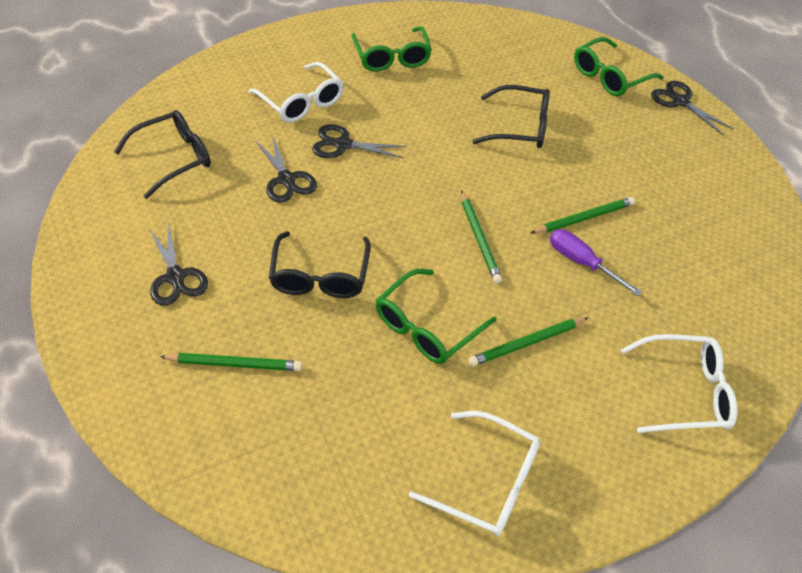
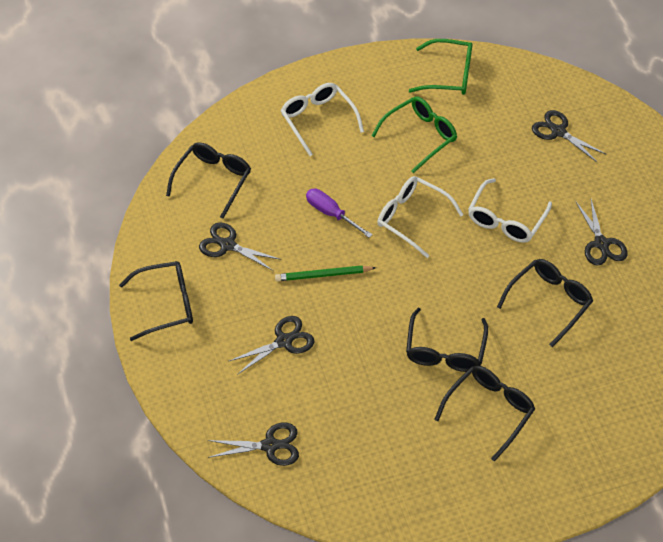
black glasses: [114,110,211,199] [269,231,371,298] [472,85,550,148] = 3 -> [119,261,193,341] [166,142,251,218] [406,308,488,372] [434,365,535,462] [497,259,593,347] = 5
black scissors: [149,224,208,306] [255,134,317,203] [312,124,407,158] [651,81,734,135] = 4 -> [199,222,281,271] [208,422,299,466] [229,316,314,375] [532,110,606,163] [575,199,628,266] = 5
green glasses: [351,26,432,71] [376,269,497,364] [574,37,663,96] = 3 -> [371,97,457,173] [409,39,472,95] = 2
green pencil: [160,353,302,371] [461,191,502,284] [468,317,589,366] [531,197,635,234] = 4 -> [275,265,376,281] = 1

